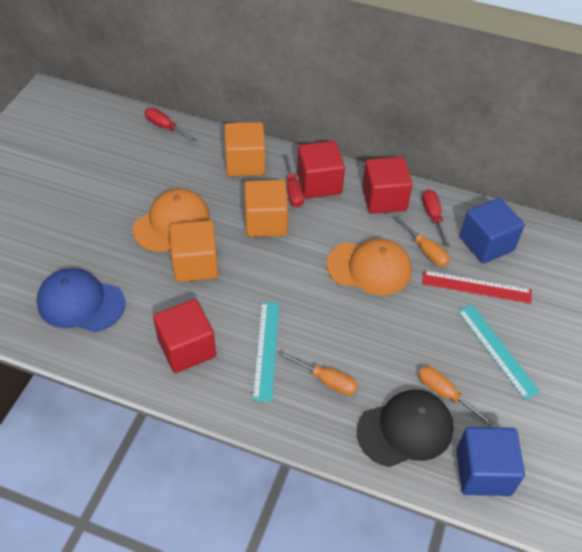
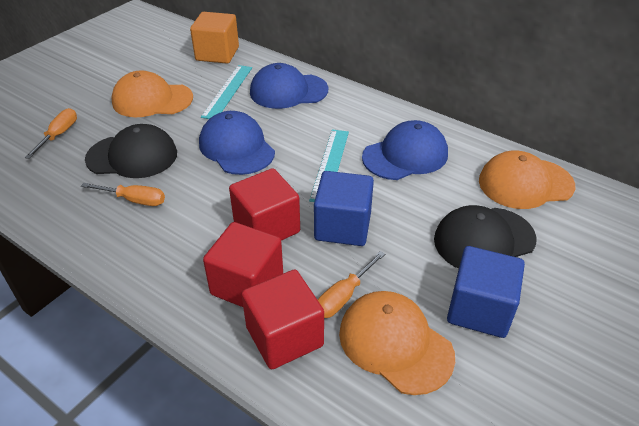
black cap: [357,390,454,467] = 1 -> [85,124,177,178] [434,205,537,268] = 2
blue cap: [37,268,125,332] = 1 -> [199,111,275,175] [250,63,328,109] [362,120,448,180] = 3
orange cap: [133,188,210,252] [327,239,412,295] = 2 -> [111,70,193,117] [339,291,455,395] [479,151,575,209] = 3
orange cube: [170,220,218,282] [224,122,265,176] [244,180,288,237] = 3 -> [190,12,239,64] = 1
red ruler: [422,270,532,304] = 1 -> none = 0
red screwdriver: [145,108,197,142] [283,154,304,207] [422,189,450,247] = 3 -> none = 0

